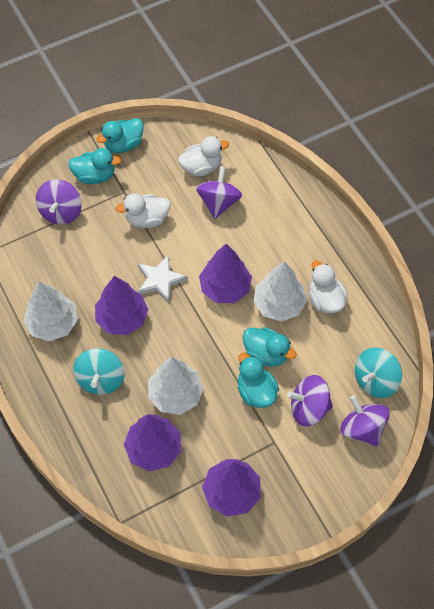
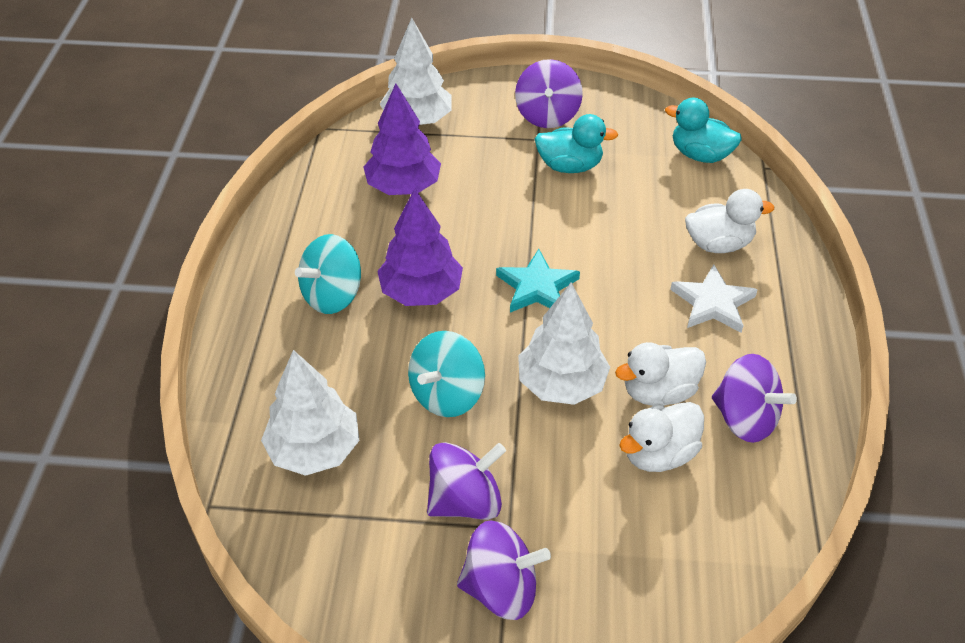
purple tree: [95,276,148,335] [124,414,181,471] [199,244,252,303] [202,459,261,517] = 4 -> [363,83,441,195] [377,188,463,306] = 2
turquoise duck: [68,148,121,184] [96,118,144,153] [238,352,279,408] [243,327,297,367] = 4 -> [535,114,618,173] [665,98,742,163] = 2
turquoise star: none = 0 -> [496,249,580,313] = 1

